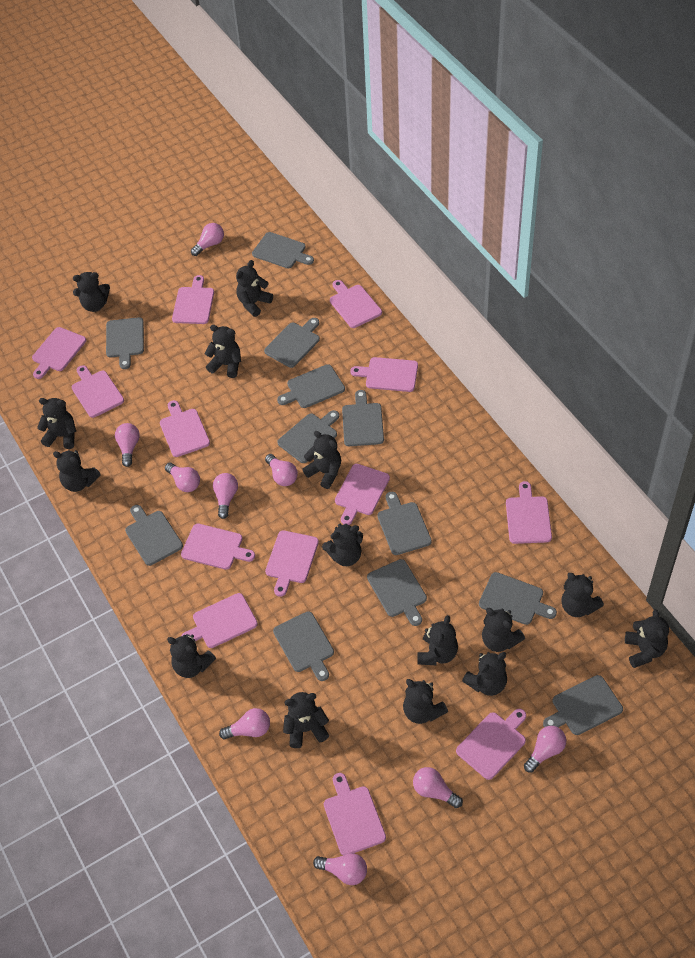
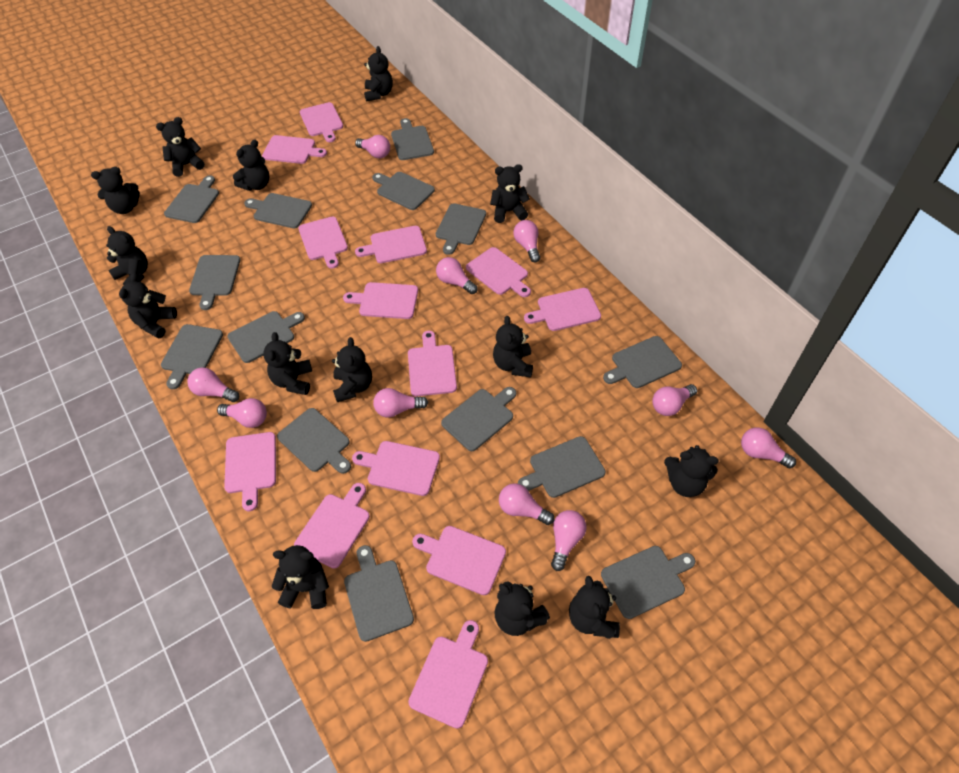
black teddy bear: [37,398,76,449] [53,450,101,492] [73,272,110,312] [167,635,216,678] [204,325,241,378] [236,260,273,317] [283,692,329,748] [302,431,341,489] [322,524,363,566] [403,679,448,724] [417,615,458,665] [462,652,507,696] [482,608,525,652] [561,573,604,617] [625,609,669,668] = 15 -> [91,167,140,214] [106,226,148,285] [119,273,177,338] [156,117,205,177] [233,140,270,191] [263,332,312,395] [271,545,329,609] [332,337,372,402] [364,46,393,102] [490,164,530,223] [493,316,533,377] [494,581,550,636] [569,576,620,639] [664,445,719,497] = 14
grey cutting board: [106,317,144,369] [125,505,183,566] [252,232,314,268] [264,318,320,368] [273,611,334,681] [277,364,345,408] [277,410,339,463] [342,390,384,446] [367,559,427,626] [377,492,432,555] [479,572,557,625] [543,675,623,735] = 12 -> [161,324,223,389] [164,175,219,223] [189,255,240,310] [227,311,305,363] [244,193,312,228] [277,408,351,474] [344,545,414,642] [372,172,435,210] [391,118,434,160] [436,203,486,255] [441,387,516,451] [518,436,606,498] [601,546,695,619] [603,336,682,388] = 14
pink light bulb: [115,423,140,467] [165,463,200,492] [191,223,224,256] [213,473,238,519] [219,708,270,740] [265,454,298,486] [313,853,367,885] [413,767,463,808] [524,726,566,773] = 9 -> [187,367,239,402] [217,398,267,428] [355,135,390,158] [373,388,428,418] [436,257,478,294] [499,483,555,525] [513,220,540,263] [551,510,586,571] [652,384,697,416] [741,427,796,468] = 10

